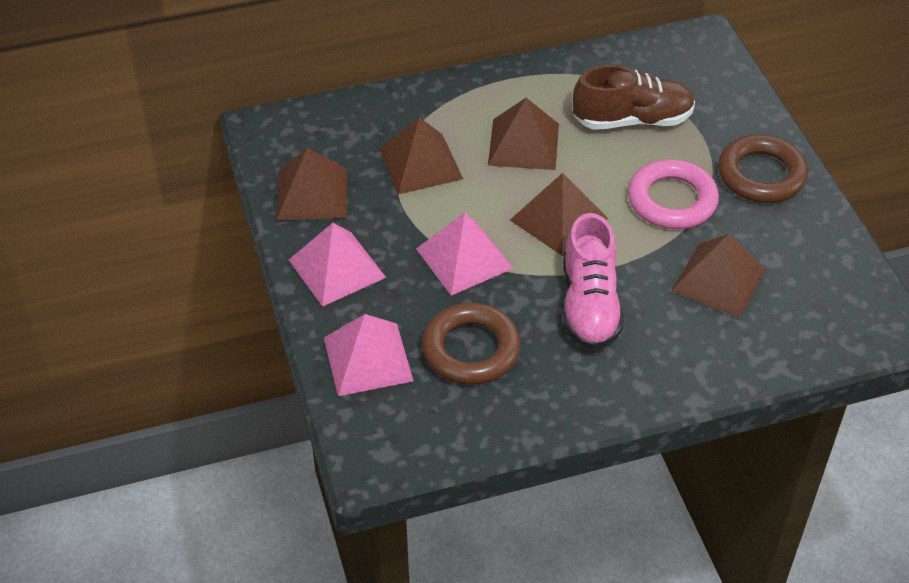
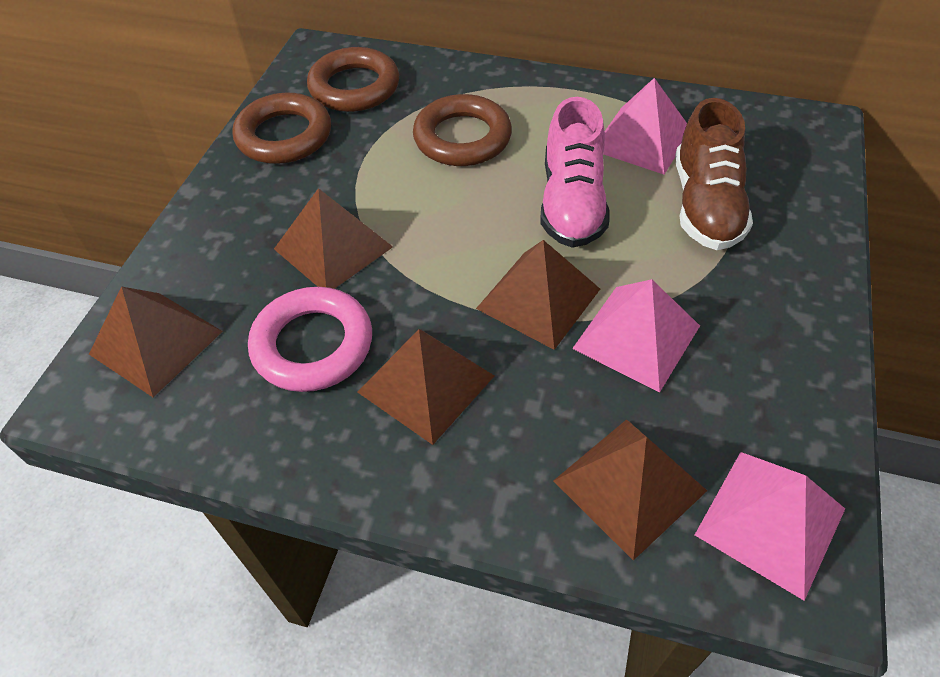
brown ring: [422,303,520,385] [718,135,808,203] = 2 -> [232,93,331,164] [307,47,399,112] [413,94,512,166] = 3

